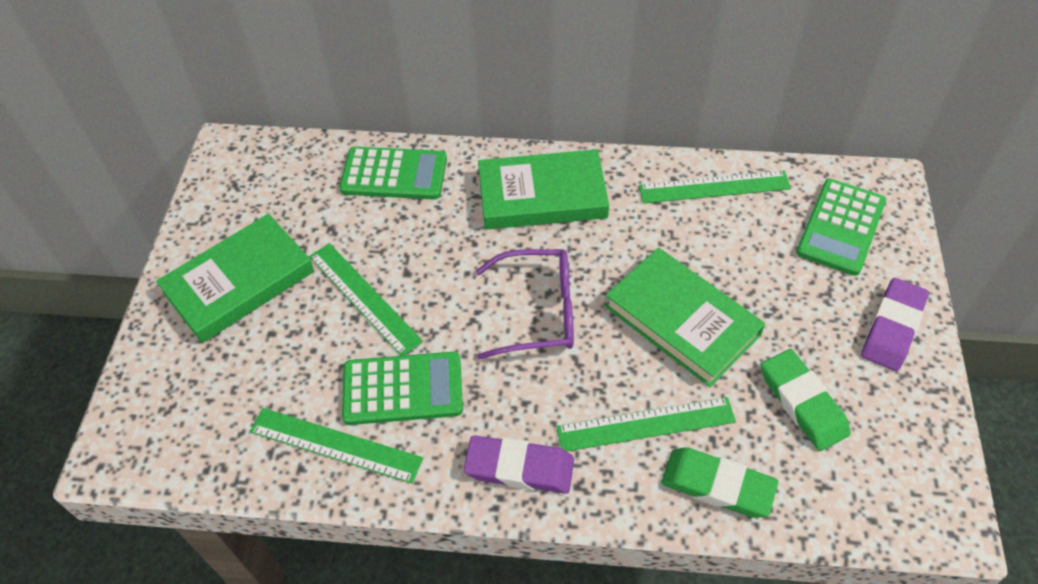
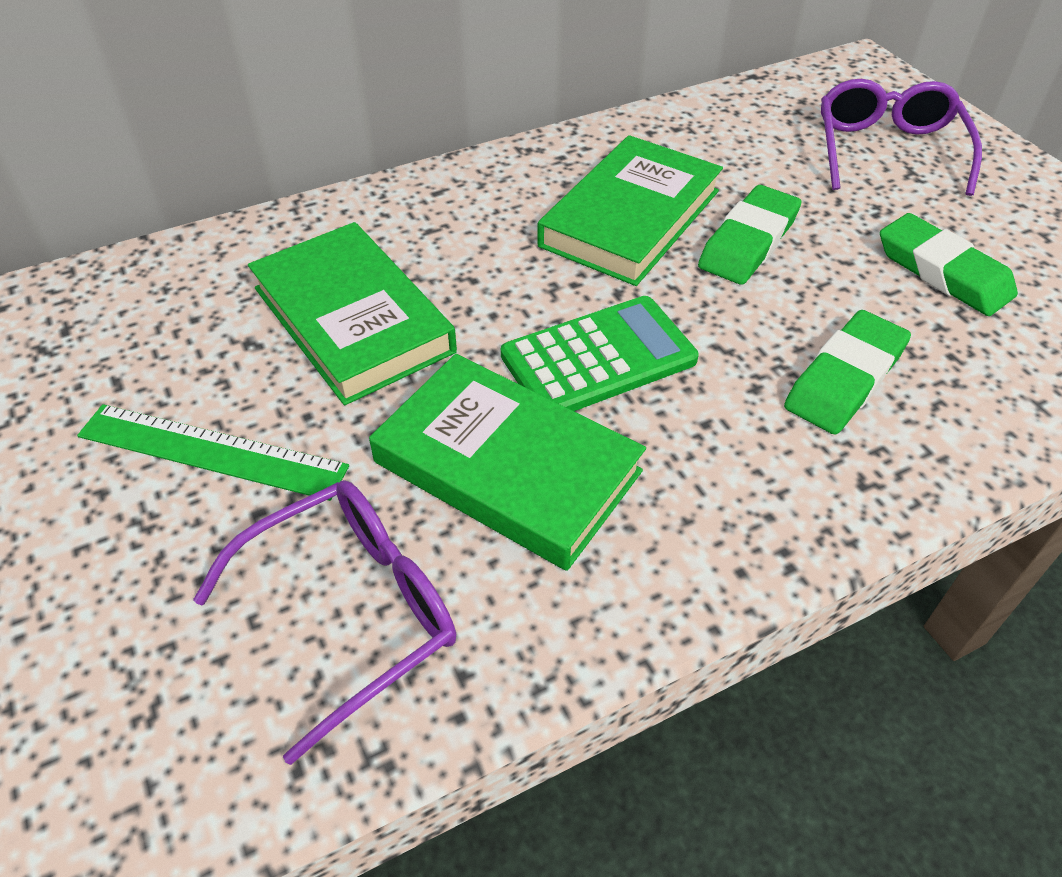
green calculator: [339,147,447,200] [342,352,463,425] [796,179,886,276] = 3 -> [501,296,699,411] = 1
green eraser: [661,447,778,518] [761,349,851,451] = 2 -> [698,185,802,285] [784,310,911,434] [880,213,1018,316] = 3
green ruler: [250,408,423,484] [309,243,423,356] [556,397,736,451] [639,171,791,204] = 4 -> [77,404,349,501] = 1
purple eraser: [464,435,574,494] [861,278,929,371] = 2 -> none = 0
purple glasses: [476,249,574,359] = 1 -> [193,480,456,765] [821,79,982,196] = 2

